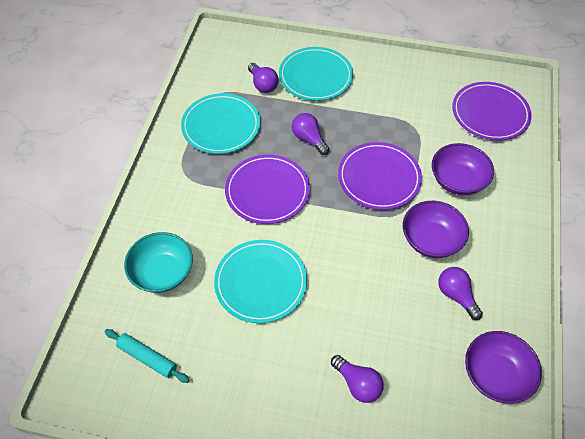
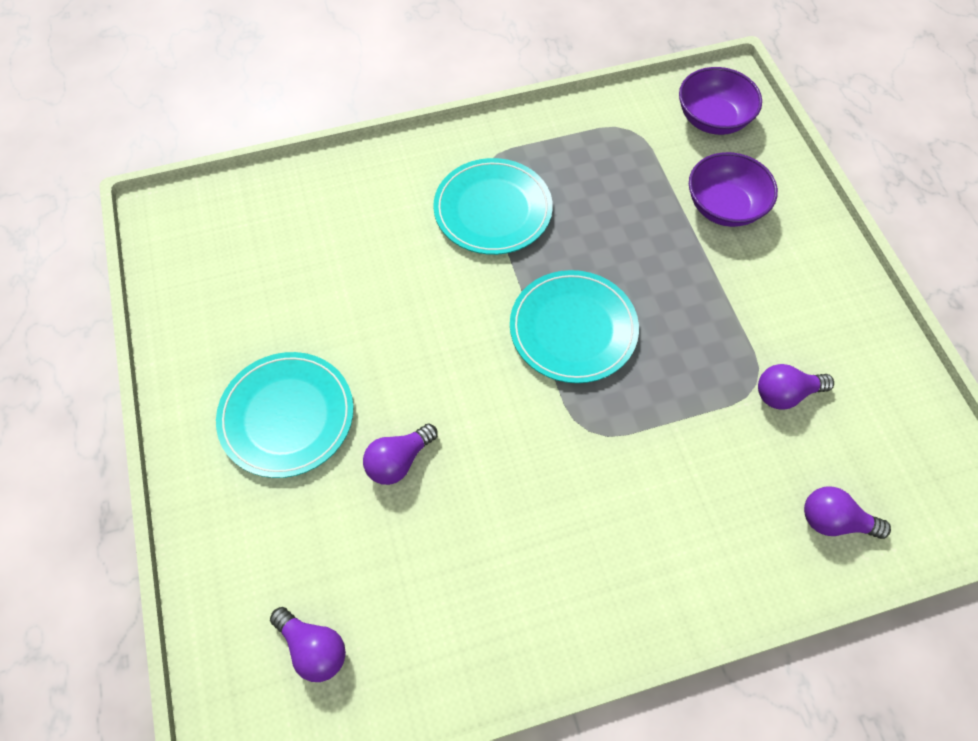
purple bowl: [403,201,469,258] [432,143,494,195] [465,331,542,404] = 3 -> [679,67,762,135] [689,152,778,227] = 2
purple plate: [225,154,310,224] [338,142,422,210] [452,82,532,141] = 3 -> none = 0
turquoise bowl: [124,232,193,293] = 1 -> none = 0
turquoise rolling pin: [105,329,189,383] = 1 -> none = 0

